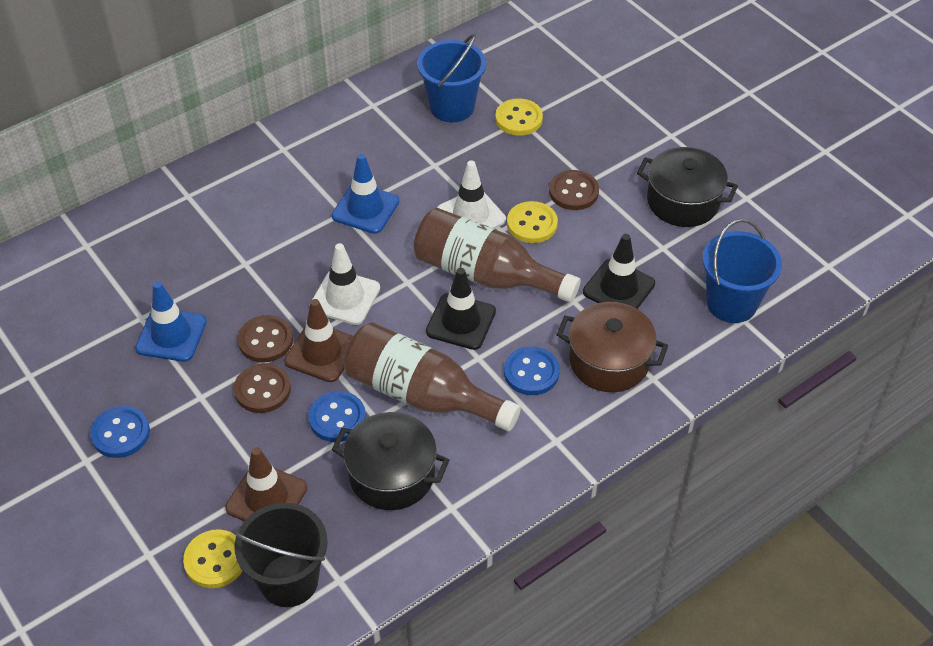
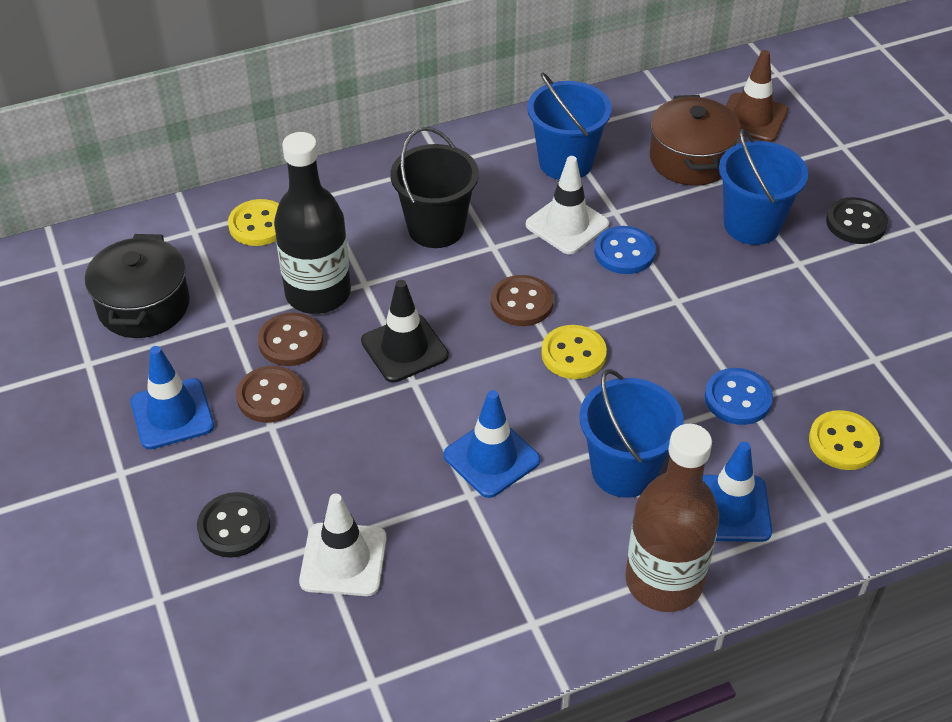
black bottle: none = 0 -> [274,132,351,314] = 1
black button: none = 0 -> [197,492,270,558] [826,197,888,244] = 2
black pot: [331,412,449,510] [637,147,738,227] = 2 -> [85,234,190,338] = 1
black traffic cone: [426,268,496,350] [583,234,655,309] = 2 -> [361,280,449,383] = 1
blue bucket: [417,34,486,122] [702,219,782,323] = 2 -> [527,72,612,180] [580,369,684,498] [719,129,808,245] = 3
blue button: [90,406,150,458] [308,391,366,442] [504,346,560,395] = 3 -> [594,226,656,274] [705,368,773,425] = 2
blue traffic cone: [135,281,207,362] [332,154,399,234] = 2 -> [130,346,214,449] [444,390,540,498] [703,442,772,542] = 3
brown bottle: [344,322,521,431] [414,208,580,303] = 2 -> [625,424,719,612] = 1
brown traffic cone: [225,447,307,521] [284,299,353,382] = 2 -> [726,50,788,142] = 1

